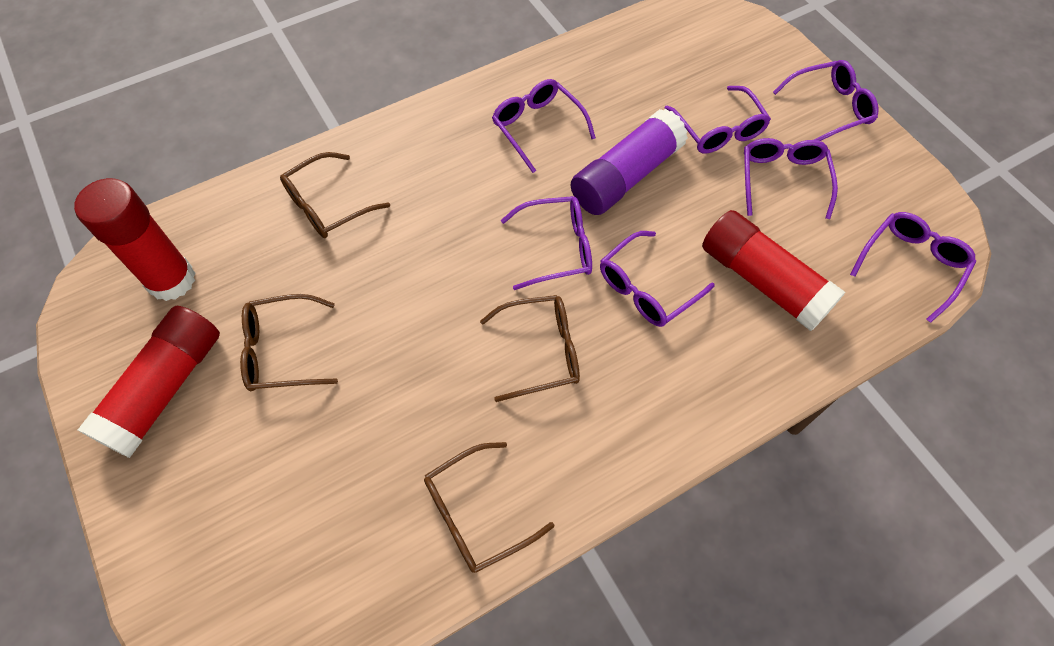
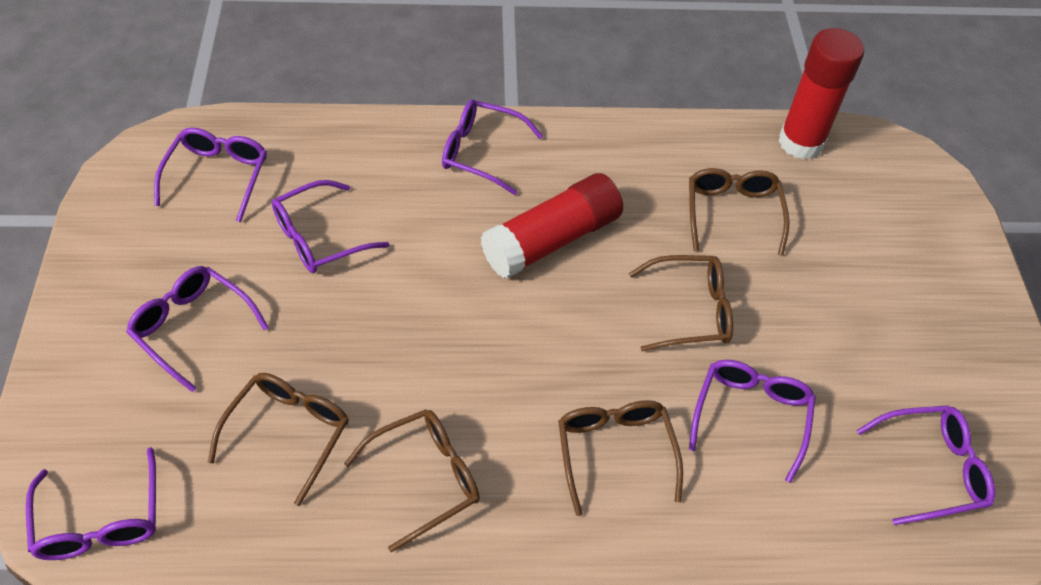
brown glasses: [240,294,338,391] [280,152,390,238] [424,442,554,573] [480,295,580,402] = 4 -> [208,373,349,506] [344,409,480,552] [558,400,683,516] [629,255,733,351] [689,168,790,255] = 5
purple glue stick: [571,109,688,215] = 1 -> none = 0
red glue stick: [74,178,195,301] [78,306,220,458] [702,210,845,331] = 3 -> [481,173,623,279] [779,28,864,160] = 2

